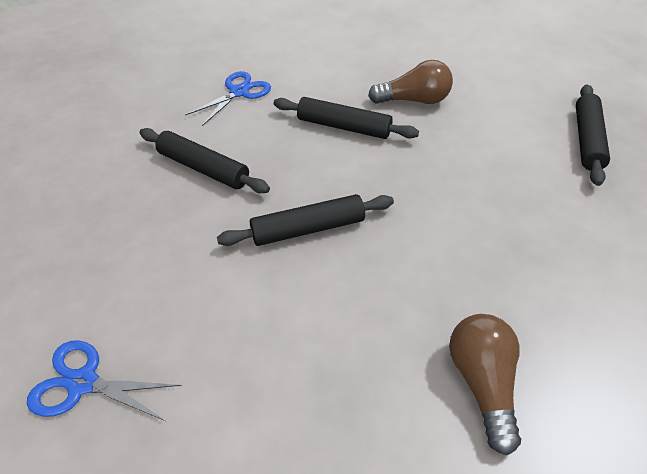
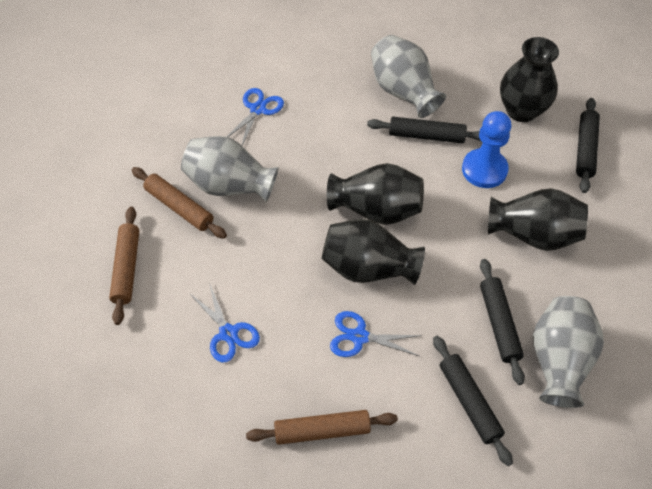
black vase: none = 0 -> [322,219,425,285] [327,163,424,225] [488,188,588,251] [500,37,559,122] = 4
blue pawn: none = 0 -> [462,111,511,188] = 1
blue scissors: [27,340,182,421] [185,71,271,126] = 2 -> [189,283,260,362] [227,88,284,145] [330,311,422,357] = 3
brown light bulb: [368,60,453,104] [449,314,521,456] = 2 -> none = 0
brown rolling pin: none = 0 -> [109,207,139,325] [132,167,227,239] [246,410,398,445] = 3
grey vase: none = 0 -> [181,136,279,202] [371,35,446,118] [533,296,604,408] = 3

